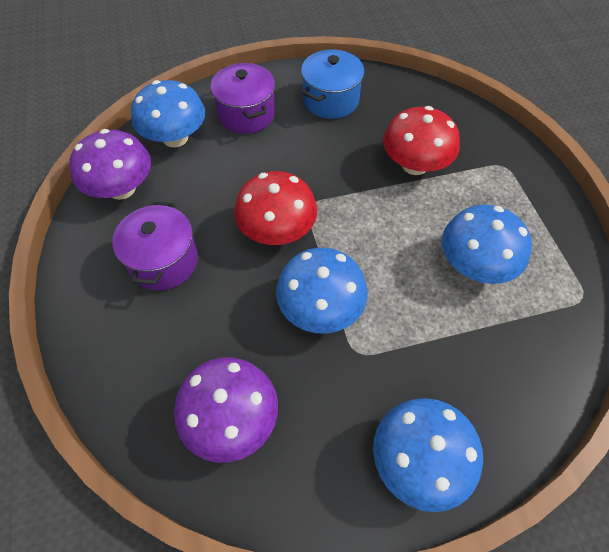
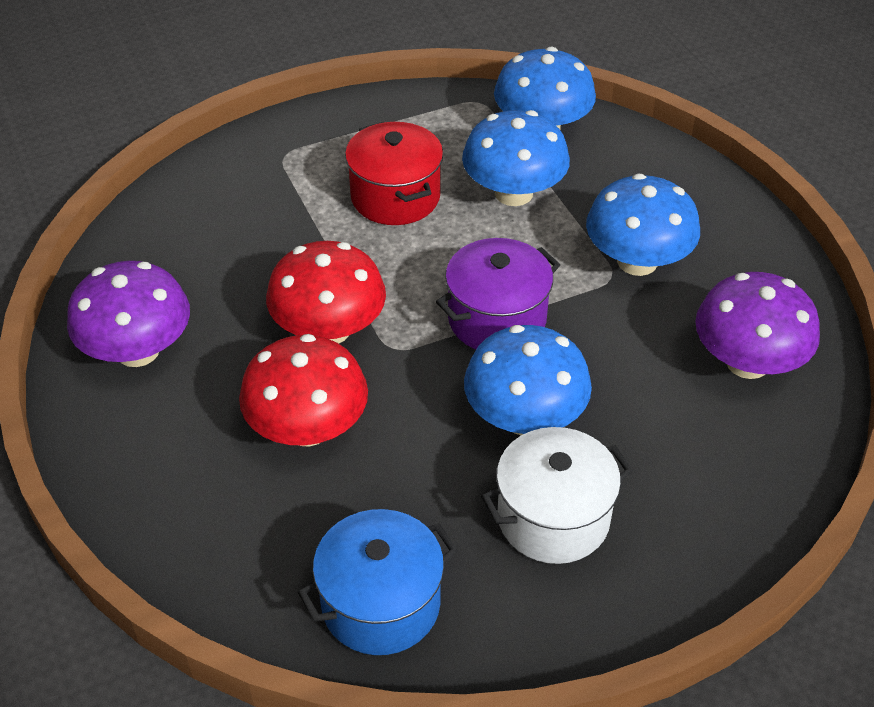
purple pot: [112,202,198,290] [211,63,275,134] = 2 -> [436,238,560,349] = 1
red pot: none = 0 -> [345,122,443,225] = 1
white pot: none = 0 -> [481,427,633,564] = 1

